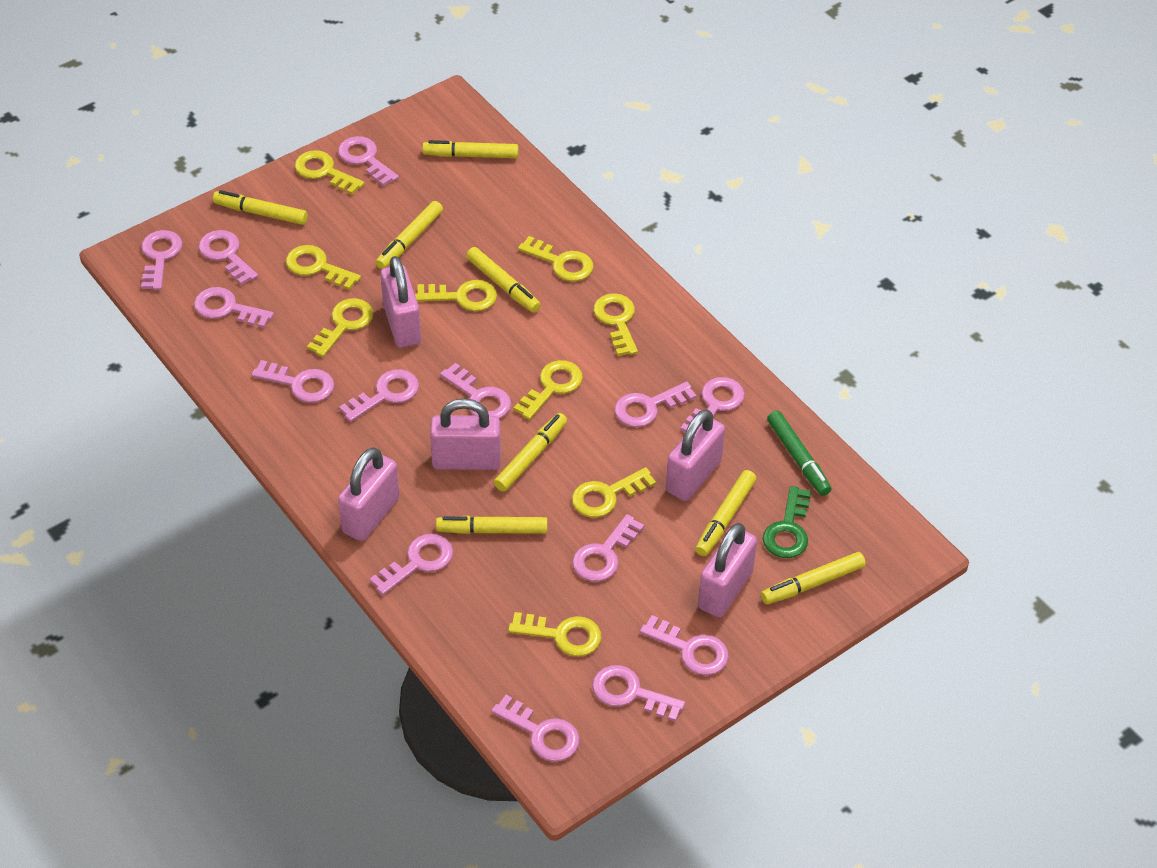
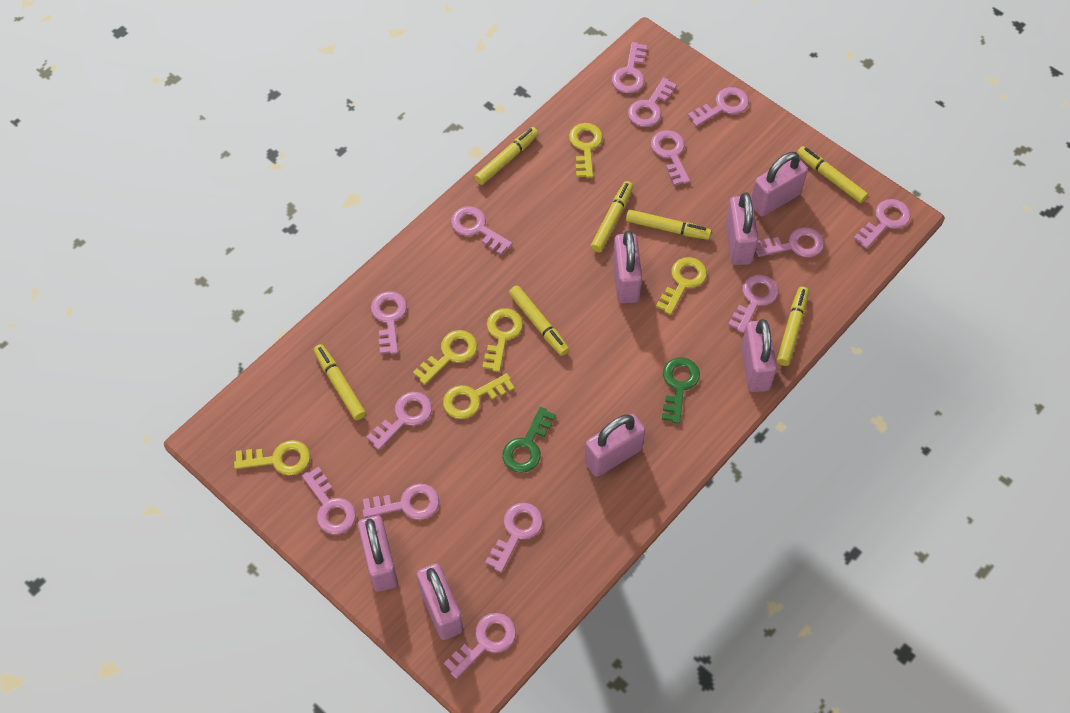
green key: [763,486,811,558] = 1 -> [502,407,556,473] [662,357,700,424] = 2
green marker: [767,411,832,496] = 1 -> none = 0
pink padlock: [338,447,400,541] [380,256,421,348] [430,399,501,470] [666,409,725,501] [698,523,757,618] = 5 -> [358,516,398,592] [416,563,463,640] [584,414,645,477] [613,231,642,303] [725,193,758,265] [741,319,777,392] [751,152,808,216] = 7
yellow key: [286,245,361,290] [295,150,364,195] [307,298,374,357] [415,280,497,311] [508,612,601,657] [514,360,583,420] [518,236,594,282] [572,467,656,518] [593,293,638,356] = 9 -> [234,440,310,476] [413,330,477,385] [443,373,515,419] [482,308,523,372] [569,123,603,178] [656,257,707,315] = 6
yellow marker: [213,190,308,225] [375,201,443,269] [422,140,518,158] [436,516,548,534] [466,247,541,312] [494,413,567,492] [695,470,756,556] [761,552,866,604] = 8 -> [314,344,366,420] [474,127,539,185] [509,285,569,356] [591,181,633,253] [626,209,711,240] [777,287,809,366] [797,146,868,203] = 7

